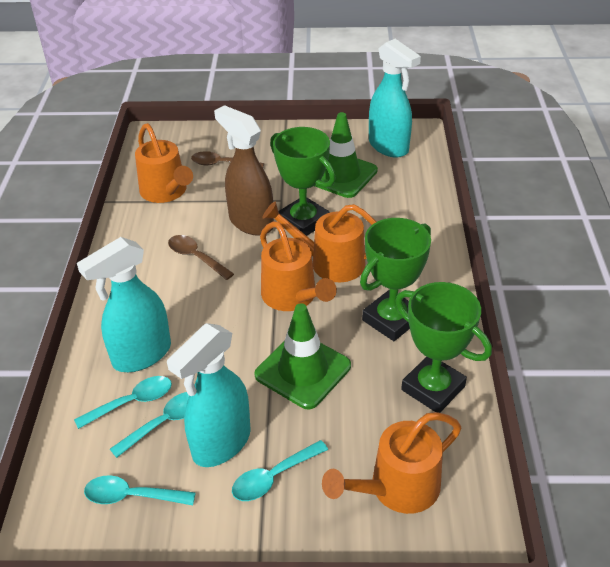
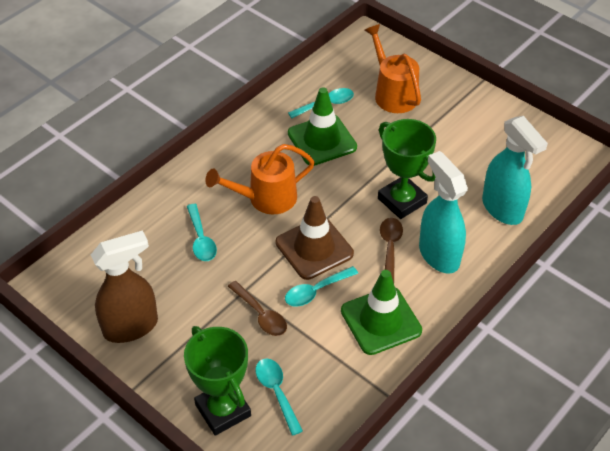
brown traffic cone: none = 0 -> [276,196,354,280] = 1
green trophy: [270,127,336,236] [360,218,431,341] [395,282,492,413] = 3 -> [184,326,251,436] [378,119,436,219] = 2
orange watering can: [135,123,193,203] [260,221,337,311] [263,201,376,282] [322,412,461,514] = 4 -> [205,144,315,214] [364,24,421,113] = 2
turquoise spray bottle: [77,237,171,372] [167,323,251,467] [369,39,421,158] = 3 -> [419,151,468,273] [482,116,548,225] = 2

